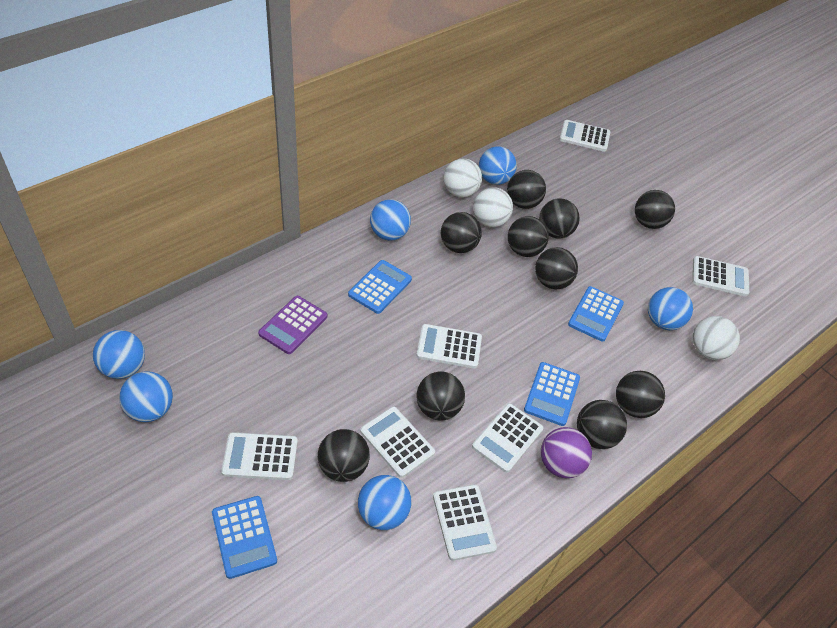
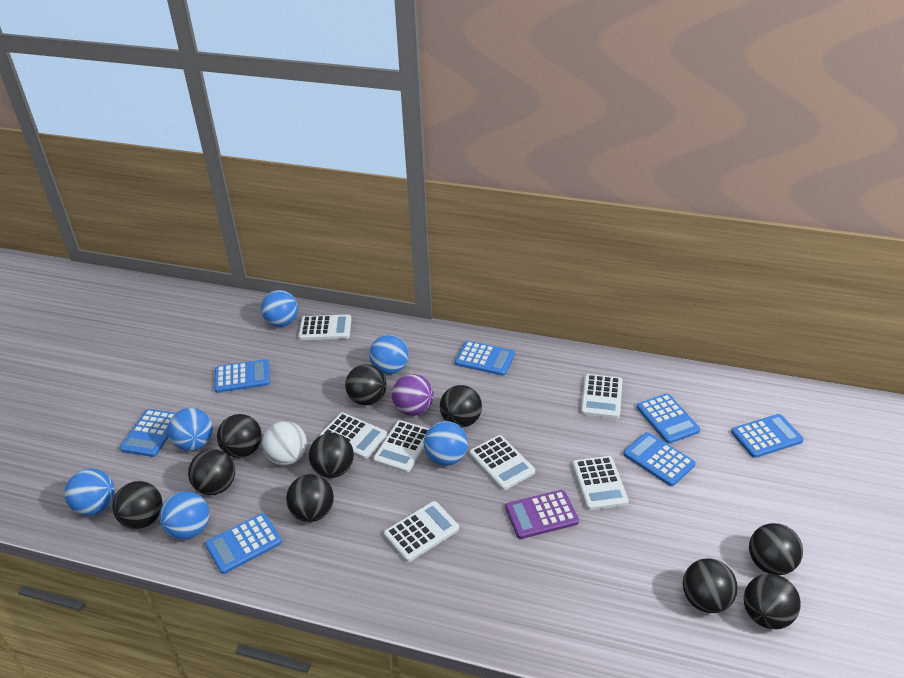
blue calculator: [212,496,277,579] [348,260,412,314] [524,362,580,426] [568,286,624,342] = 4 -> [120,409,175,457] [205,513,282,574] [214,359,270,393] [455,341,515,376] [623,432,695,486] [637,394,700,444] [731,414,804,458] = 7
white ball: [444,158,482,197] [473,187,513,227] [692,316,740,360] = 3 -> [262,421,307,466] = 1

